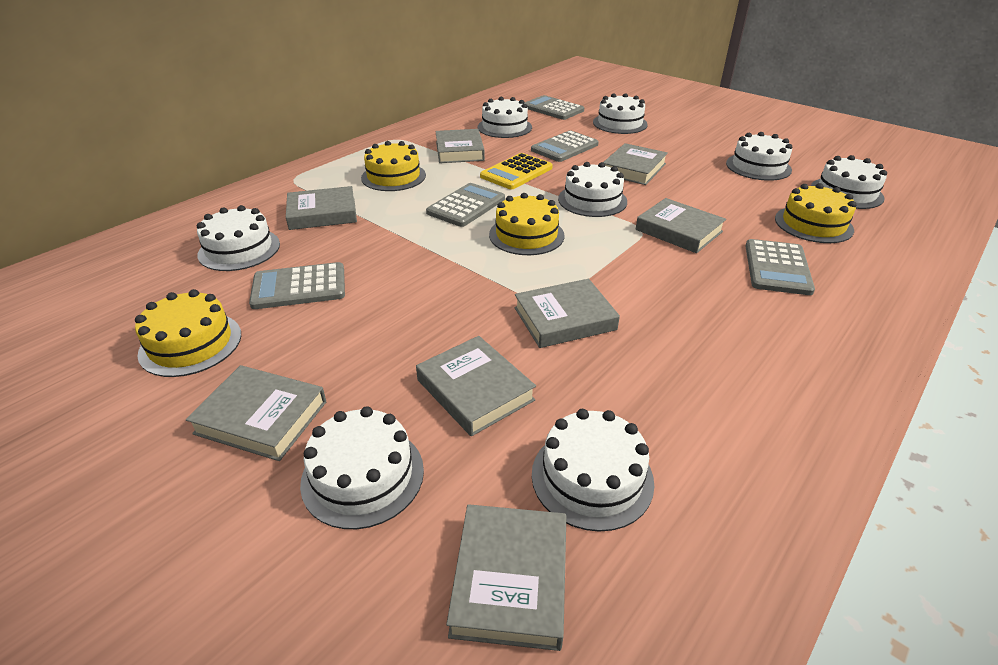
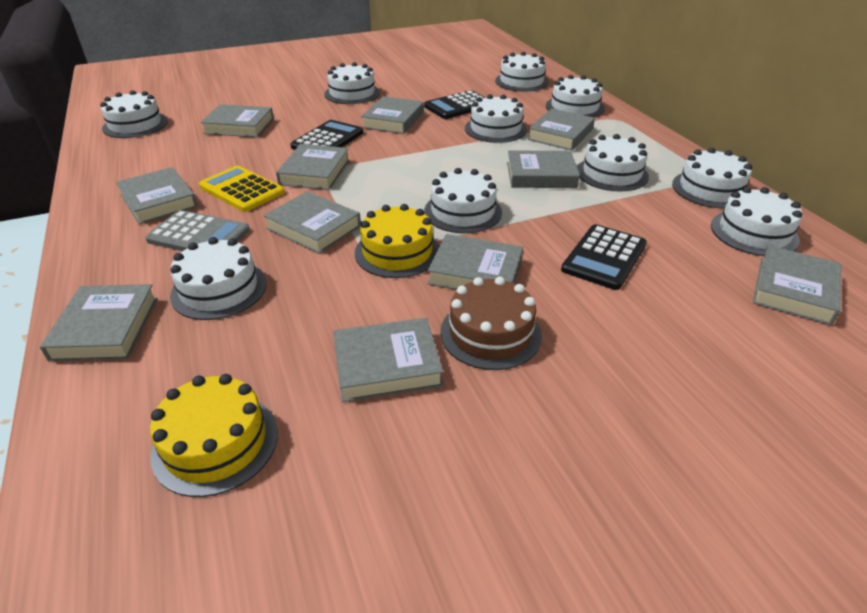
black calculator: none = 0 -> [290,120,363,150] [424,90,486,119] [561,224,647,290] = 3
brown cake: none = 0 -> [440,277,542,370] = 1
grey book: [186,365,326,461] [286,186,357,230] [416,336,536,436] [435,129,485,163] [446,504,566,651] [514,279,620,348] [603,143,668,185] [635,198,726,253] = 8 -> [40,284,158,362] [116,167,197,225] [200,104,274,137] [264,191,361,254] [276,144,350,190] [333,318,443,402] [361,96,424,134] [427,234,523,290] [507,150,580,188] [527,108,595,151] [753,245,841,325] = 11
grey calculator: [249,262,345,309] [426,183,505,227] [525,95,584,120] [531,130,599,162] [745,239,815,295] = 5 -> [145,210,250,251] = 1
white cake: [197,205,280,271] [300,406,424,529] [477,97,532,138] [532,409,655,532] [558,162,627,217] [593,93,648,134] [726,132,792,181] [811,155,887,209] = 8 -> [100,90,168,138] [170,237,267,320] [324,62,380,104] [424,168,502,233] [465,94,527,143] [495,52,548,92] [546,75,605,118] [577,134,649,192] [672,148,752,208] [711,187,802,256] = 10
yellow cake: [135,289,241,377] [361,141,426,191] [489,193,565,255] [775,183,856,243] = 4 -> [150,374,278,497] [355,204,440,278] = 2

